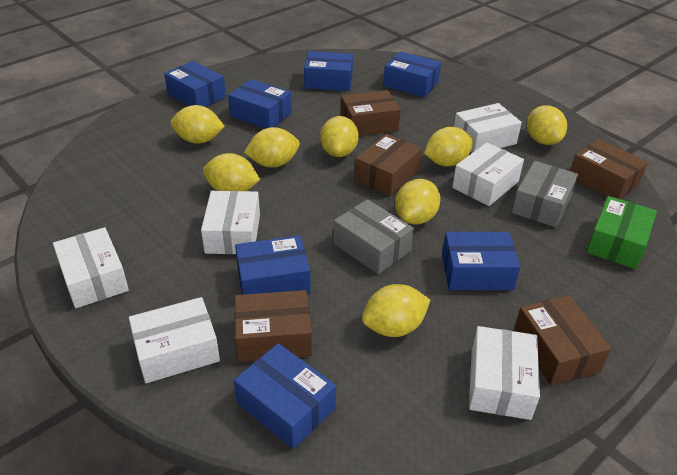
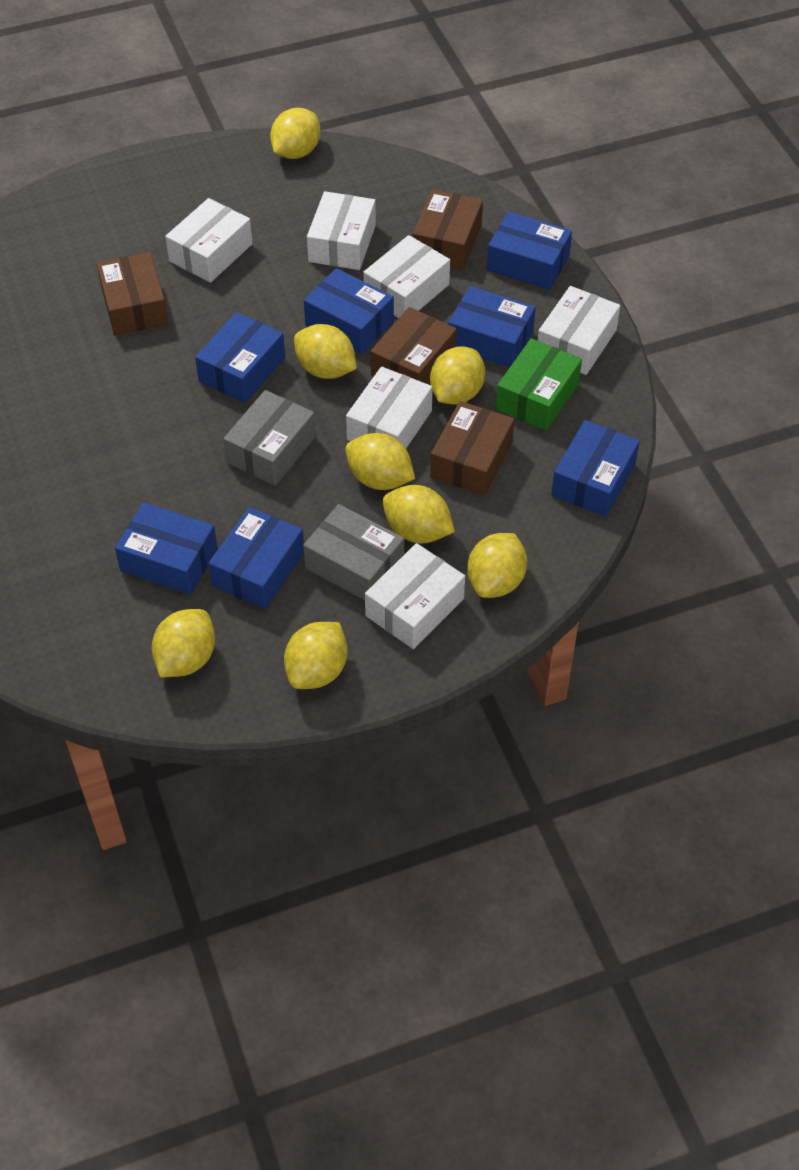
brown box: [235,290,312,362] [341,90,401,136] [355,134,422,196] [514,295,611,386] [571,139,648,199] = 5 -> [97,252,168,336] [370,307,457,385] [413,189,483,270] [430,401,514,496] = 4

